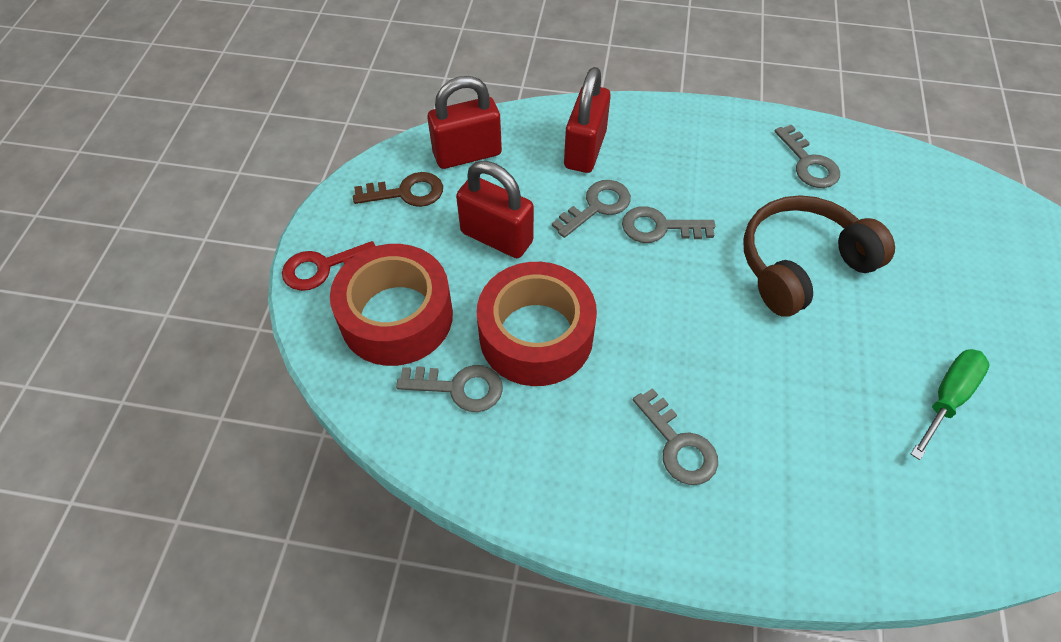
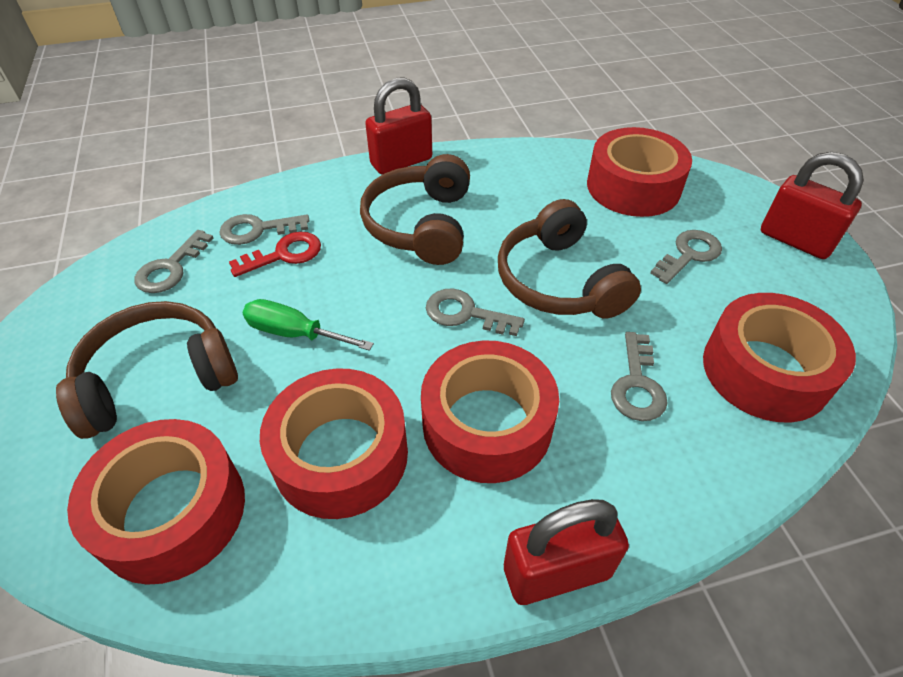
brown headphones: [744,195,895,317] = 1 -> [56,301,238,439] [360,154,470,265] [498,199,641,318] = 3
brown key: [353,172,443,207] = 1 -> none = 0
red tape: [330,244,453,366] [477,262,597,386] = 2 -> [67,419,245,585] [260,368,408,519] [421,340,559,483] [587,127,692,217] [703,293,856,422] = 5

